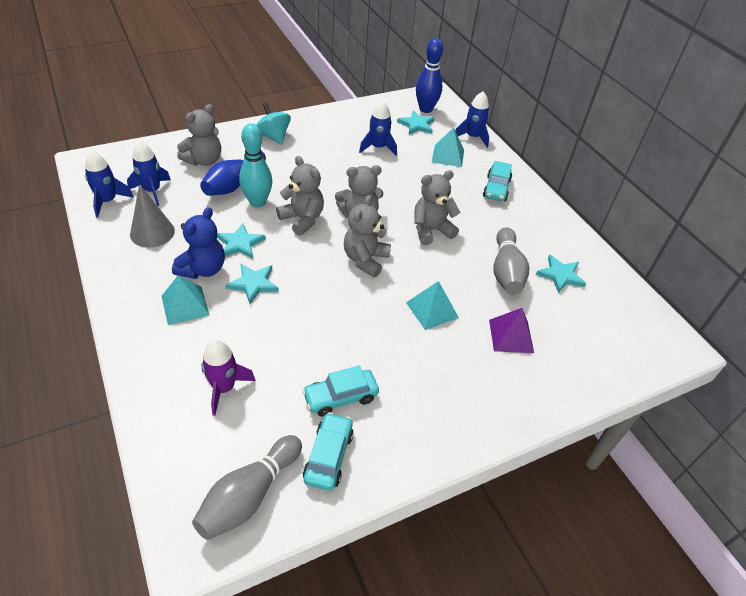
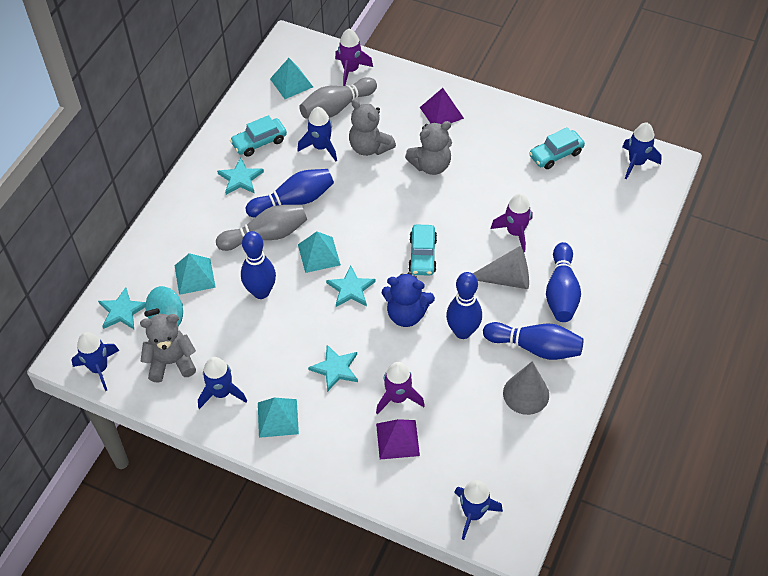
blue bowling pin: [200,151,266,196] [416,38,443,113] = 2 -> [241,231,276,299] [246,169,334,217] [446,272,482,339] [483,322,584,360] [546,242,581,322] = 5
blue rocket: [85,150,134,217] [127,141,171,206] [359,100,397,156] [455,91,489,148] = 4 -> [72,332,119,391] [198,357,247,409] [298,107,337,161] [454,480,503,540] [622,123,662,179] = 5
grey cone: [130,184,175,247] = 1 -> [473,246,529,289] [503,361,549,415] = 2
grey teddy bear: [177,104,221,166] [276,156,324,236] [335,165,383,218] [344,195,391,277] [414,170,460,245] = 5 -> [140,314,196,382] [349,99,396,156] [405,121,452,175] = 3
purple pyramid: [489,308,534,353] = 1 -> [376,419,420,459] [420,88,464,125] = 2
purple rocket: [201,340,256,416] = 1 -> [335,29,373,86] [376,362,425,415] [491,193,532,252] = 3
turquoise bowling pin: [239,123,272,208] = 1 -> none = 0
turquoise pyramid: [161,275,209,325] [406,281,459,330] [432,127,464,167] = 3 -> [174,253,216,295] [258,398,299,438] [270,58,313,99] [298,232,341,273] = 4

